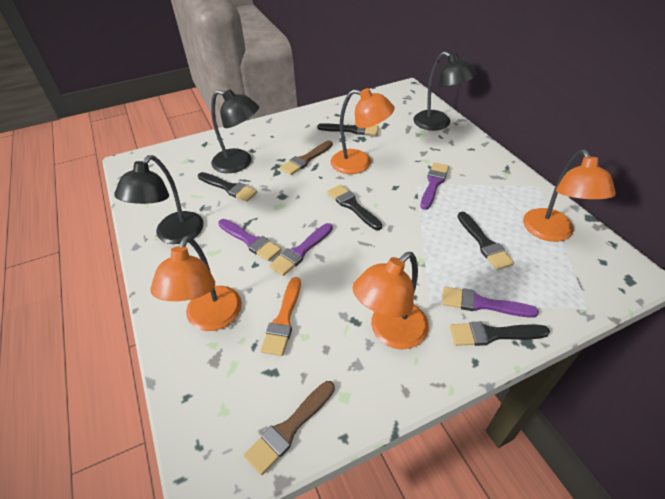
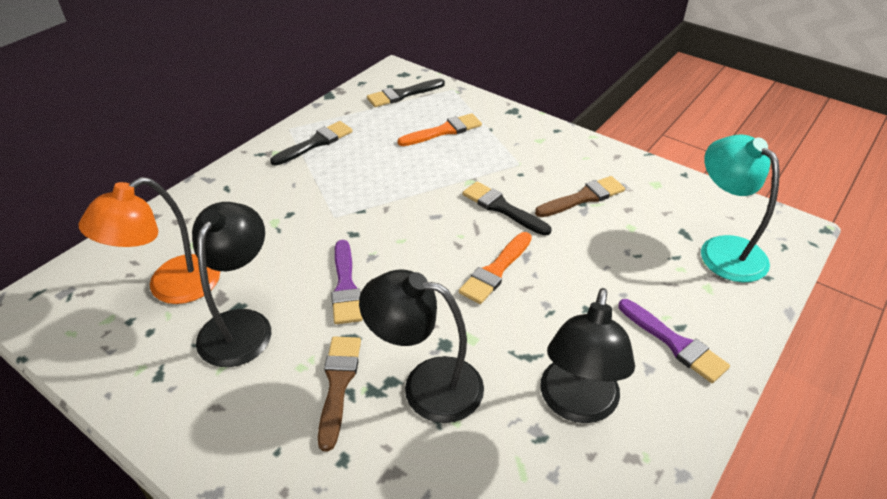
black brush: [198,172,257,202] [317,123,379,135] [327,184,382,230] [450,322,550,346] [457,212,514,270] = 5 -> [270,121,352,166] [367,79,445,107] [463,182,551,236] = 3
orange brush: [261,277,301,356] = 1 -> [397,113,482,146] [459,232,532,304] = 2
orange lamp: [150,236,242,331] [331,88,395,174] [352,252,429,349] [523,150,616,242] = 4 -> [79,177,220,304] = 1
purple brush: [218,219,281,261] [269,223,333,276] [420,163,449,210] [442,287,539,318] = 4 -> [331,240,363,324] [618,299,730,383] = 2
turquoise lamp: none = 0 -> [701,135,780,283] = 1

